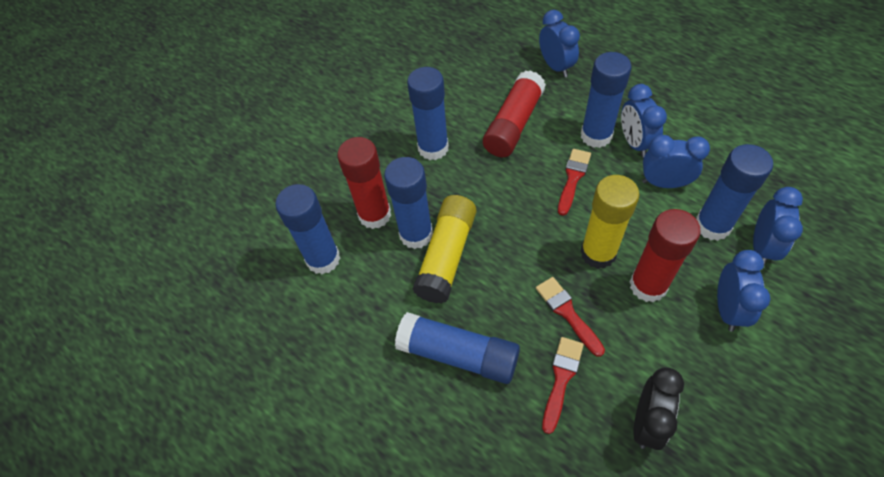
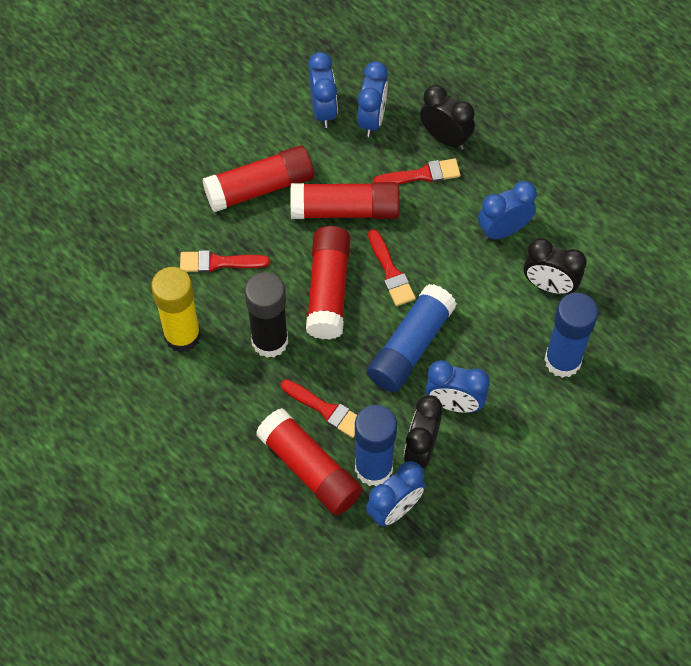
black clock: [633,367,684,450] = 1 -> [404,395,442,468] [420,85,475,150] [524,238,587,294] = 3
black glue stick: none = 0 -> [245,272,288,358] = 1
blue glue stick: [275,184,340,275] [384,157,433,249] [395,312,520,384] [407,67,449,160] [581,52,631,148] [696,144,773,241] = 6 -> [355,405,397,486] [367,284,457,392] [544,293,598,378] = 3
red brush: [536,277,605,357] [542,337,584,434] [558,149,591,216] = 3 -> [180,250,270,273] [281,379,357,438] [368,229,416,306] [373,158,460,185] = 4
red glue stick: [337,137,391,229] [483,70,546,157] [630,209,701,302] = 3 -> [202,145,314,212] [256,408,363,516] [290,182,400,219] [306,226,350,340] = 4
yellow glue stick: [413,195,476,303] [580,175,639,269] = 2 -> [151,267,201,353] = 1

